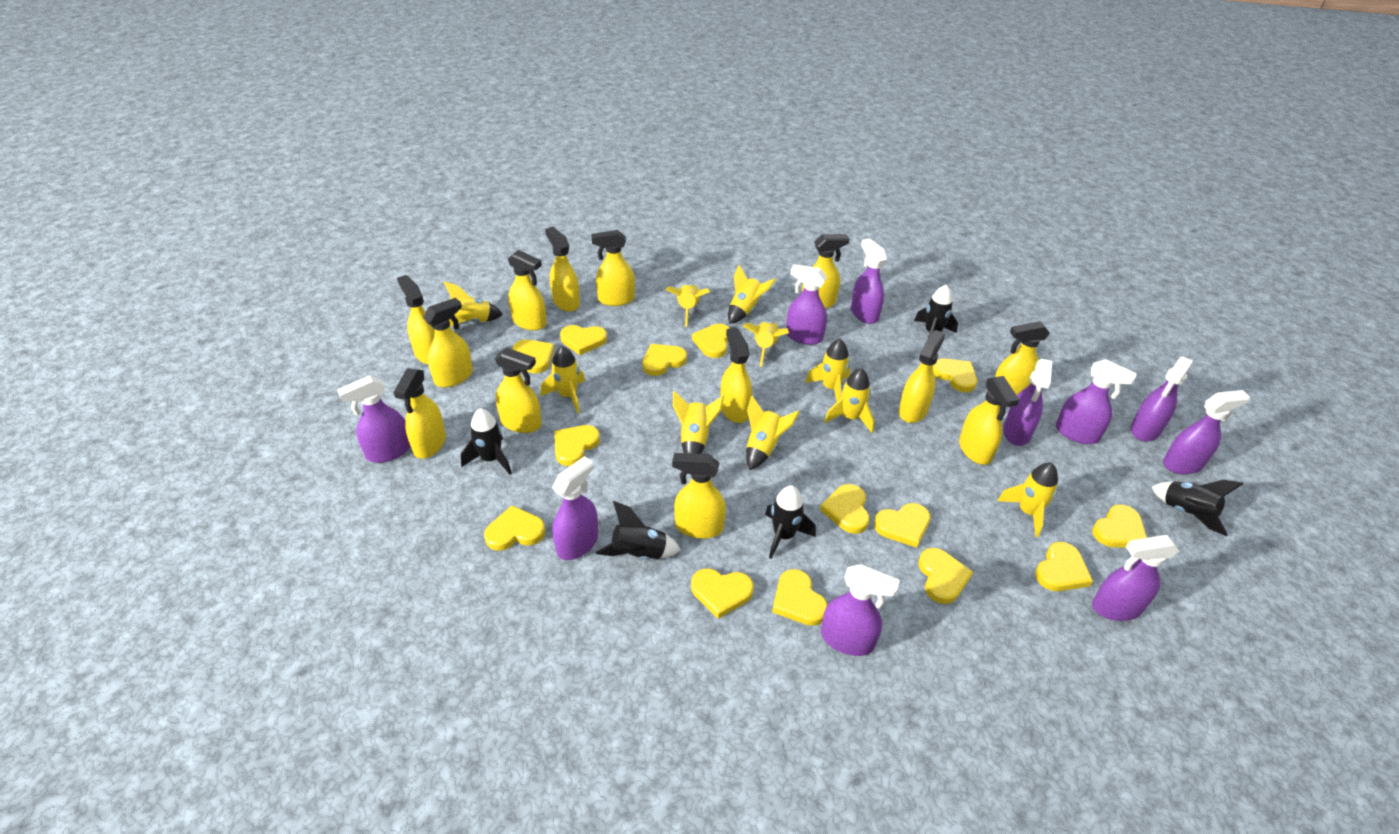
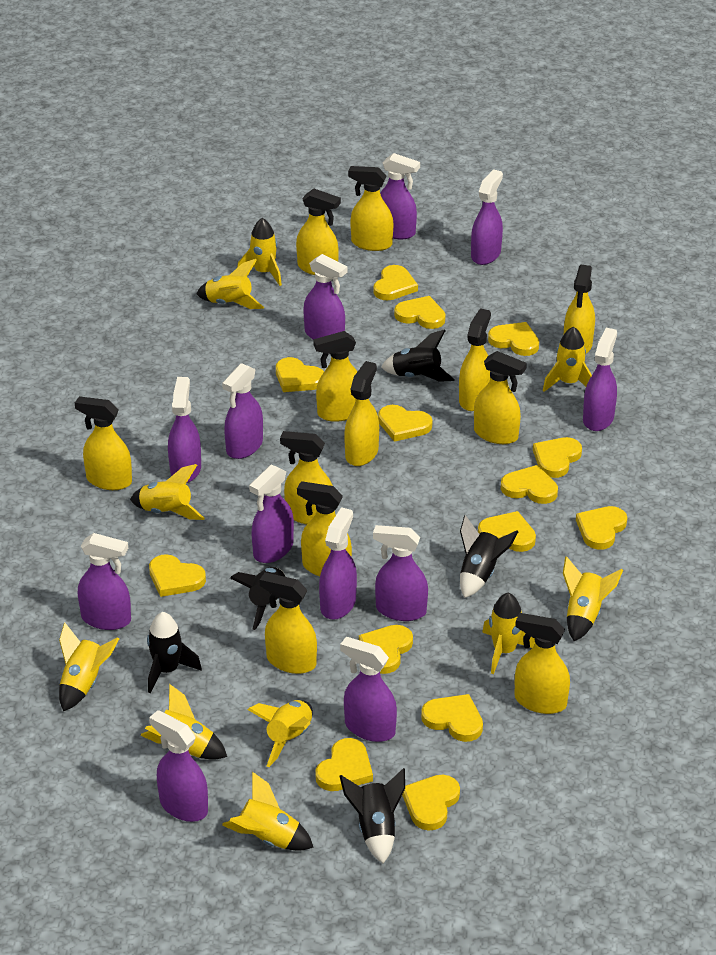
purple spray bottle: [337,375,411,463] [552,456,598,560] [786,264,827,345] [821,564,900,656] [851,238,887,324] [1003,359,1052,446] [1056,359,1137,444] [1092,535,1179,621] [1131,357,1193,441] [1163,390,1250,474] = 10 -> [78,533,131,630] [149,710,208,822] [168,377,201,483] [222,363,263,459] [249,465,294,563] [303,254,347,339] [319,507,357,620] [340,637,397,742] [373,525,428,621] [380,153,420,239] [471,169,503,265] [583,328,617,431] = 12
yellow spray bottle: [393,368,446,459] [397,275,435,364] [423,298,473,388] [494,348,542,433] [508,250,547,330] [545,227,580,312] [591,230,635,306] [672,453,726,539] [720,328,752,423] [802,234,850,309] [899,330,945,423] [959,376,1019,465] [995,321,1050,395] = 13 -> [75,396,132,490] [260,572,317,674] [280,431,333,524] [296,189,341,275] [297,481,352,576] [313,331,358,422] [344,361,379,466] [348,166,393,251] [459,308,491,411] [474,351,527,444] [515,613,570,714] [564,265,595,354] = 12

